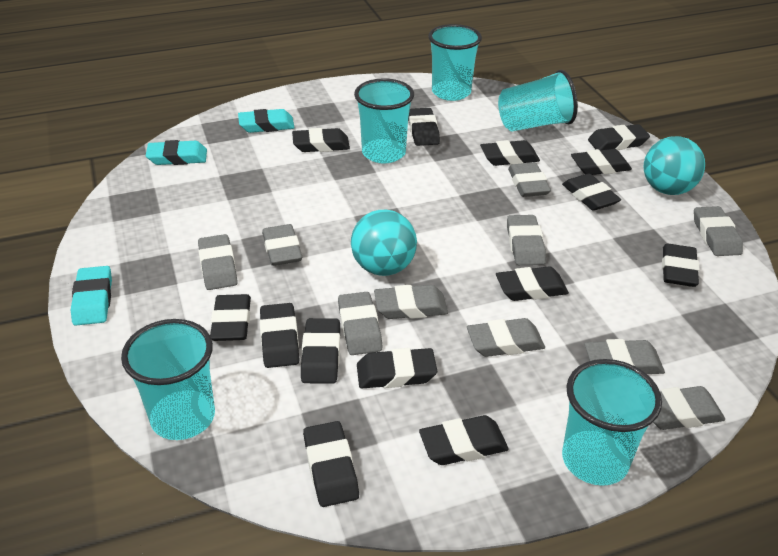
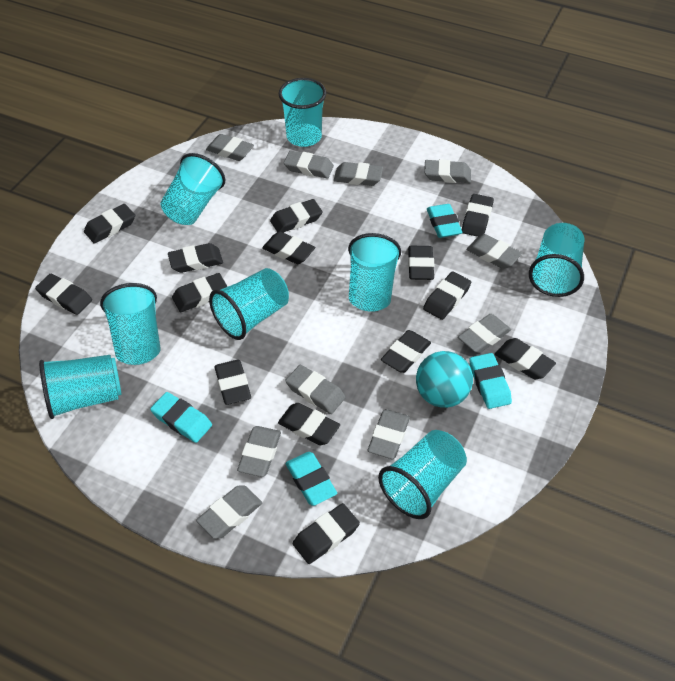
turquoise ball: [351,210,417,276] [644,136,705,195] = 2 -> [416,351,473,408] = 1
turquoise cup: [121,319,215,440] [354,78,414,163] [428,24,482,101] [498,70,578,131] [562,359,662,486] = 5 -> [39,355,122,419] [100,283,161,365] [161,153,225,225] [209,268,289,340] [279,78,326,147] [348,233,401,312] [378,430,467,519] [529,223,584,297] = 8
turquoise eraser: [71,266,112,326] [146,140,207,165] [238,109,295,133] = 3 -> [150,392,212,443] [285,452,337,506] [427,204,462,238] [469,353,512,409] = 4

